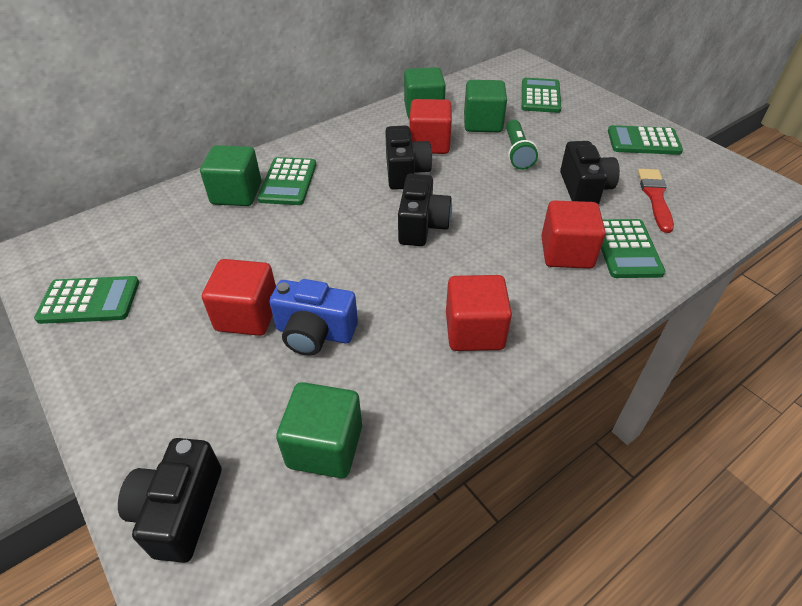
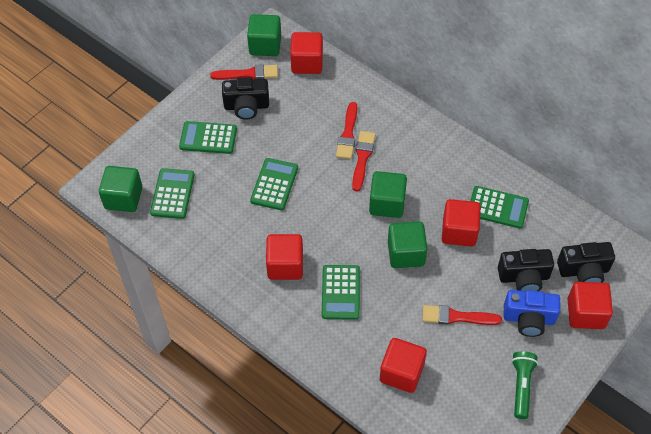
black camera: [118,438,222,563] [385,126,432,190] [398,174,452,246] [560,141,620,205] = 4 -> [222,77,269,120] [498,249,554,291] [557,242,615,283] = 3
red brush: [638,169,674,233] = 1 -> [210,64,278,80] [336,102,357,159] [352,131,376,192] [422,305,502,325] = 4
red cube: [202,259,276,336] [409,99,452,154] [446,275,512,351] [541,201,606,269] = 4 -> [266,234,303,280] [290,32,323,74] [380,338,427,393] [442,199,481,247] [568,282,613,329] = 5

